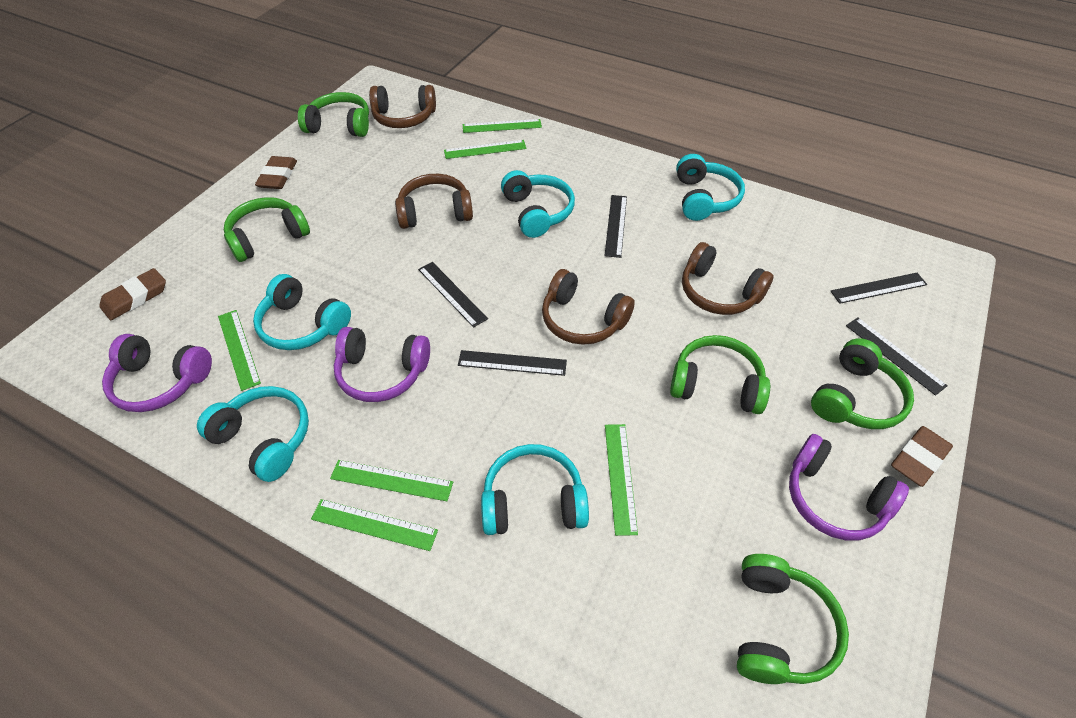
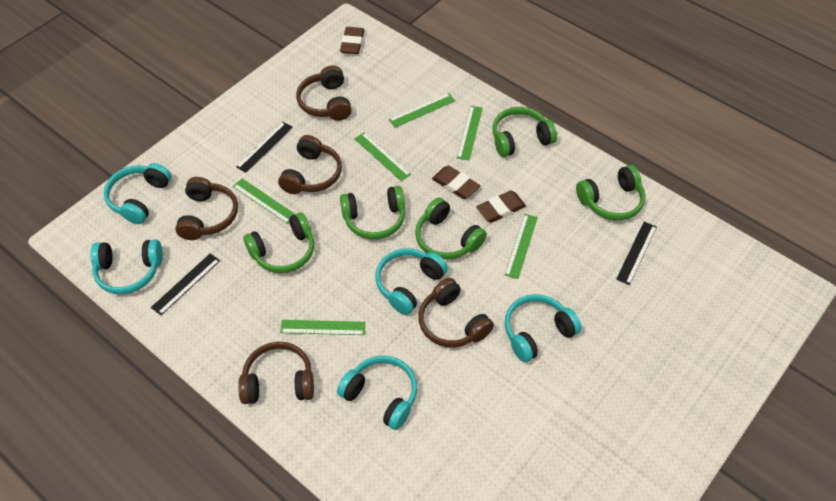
black ruler: [418,262,488,328] [458,350,567,376] [605,195,627,258] [831,273,927,304] [846,317,948,396] = 5 -> [151,253,220,315] [236,122,293,173] [616,222,657,285] = 3
brown headphones: [369,85,436,128] [395,174,473,229] [542,269,635,345] [682,242,773,315] = 4 -> [175,177,238,240] [238,342,314,404] [278,135,342,194] [296,65,352,121] [418,278,494,347] = 5
purple headphones: [102,334,212,412] [334,327,430,402] [789,434,909,541] = 3 -> none = 0

